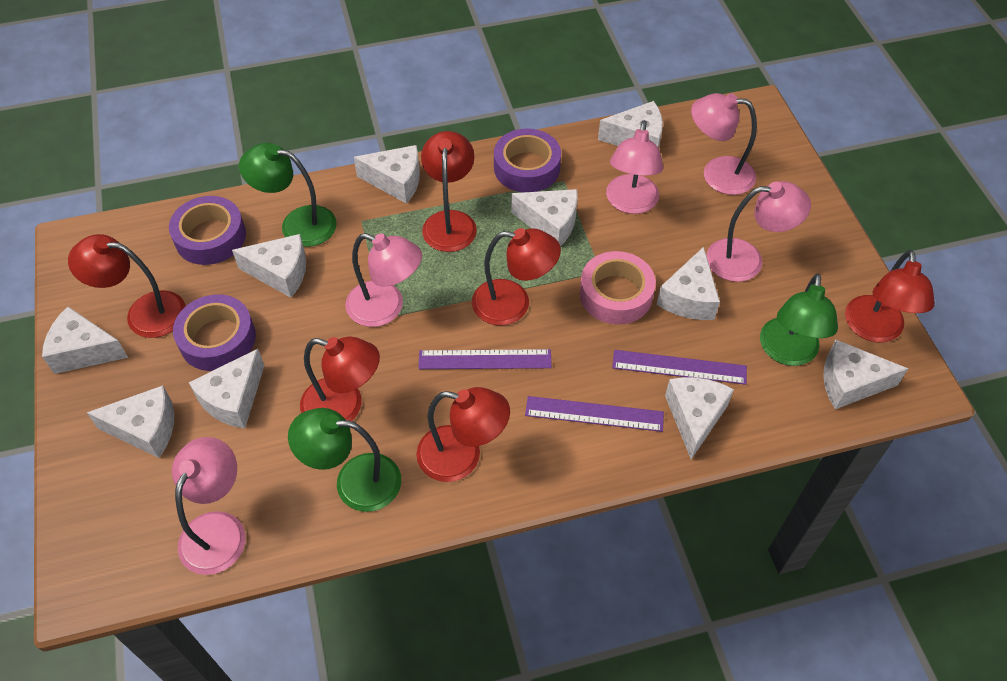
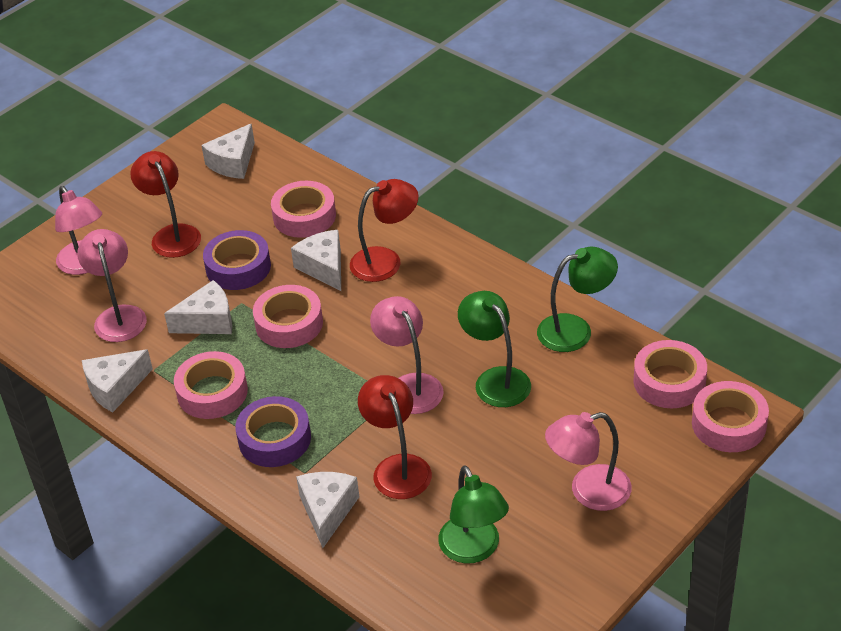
pink lamp: [172,437,246,575] [345,233,422,327] [606,121,663,214] [691,93,757,195] [706,181,811,282] = 5 -> [55,186,102,275] [77,229,147,342] [370,296,444,414] [545,412,632,511] = 4
pink tape: [580,251,656,325] = 1 -> [174,351,248,419] [253,285,323,348] [271,181,336,238] [633,340,707,408] [692,381,769,452] = 5
purple ruler: [418,349,552,369] [525,396,664,432] [612,350,747,385] = 3 -> none = 0
purple tape: [169,196,246,265] [173,294,256,371] [494,129,561,192] = 3 -> [203,230,271,290] [235,396,311,467] = 2
red lamp: [68,234,186,338] [300,336,380,421] [416,387,510,482] [421,131,477,252] [472,228,561,325] [845,250,935,342] = 6 -> [130,151,201,258] [350,179,418,282] [358,375,432,499] = 3
white cheese: [42,307,128,374] [87,385,174,458] [189,349,264,429] [232,234,306,298] [354,145,420,204] [511,189,578,246] [598,101,663,148] [657,247,720,320] [665,377,734,459] [823,340,908,409] = 10 -> [82,349,153,412] [164,280,232,334] [201,124,255,179] [291,230,341,291] [296,472,359,548] = 5

